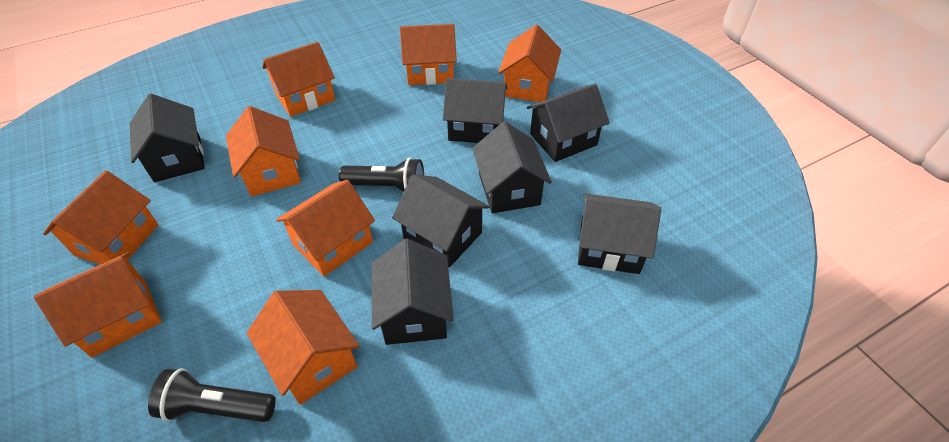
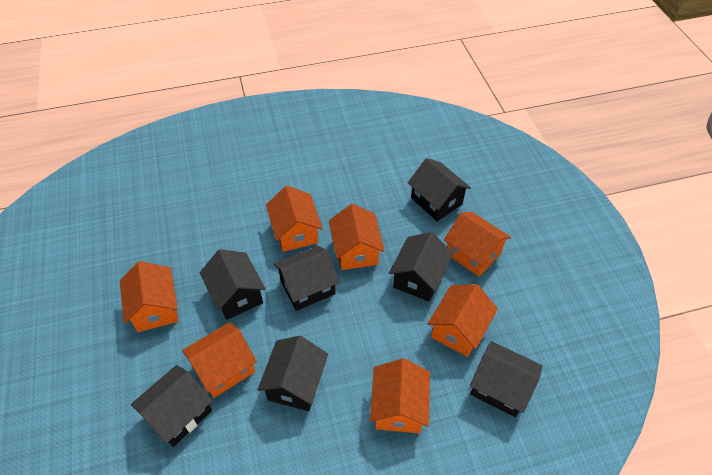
black flashlight: [148,368,276,422] [339,158,424,192] = 2 -> none = 0
orange house: [34,252,162,358] [43,170,159,264] [226,106,301,197] [247,290,360,405] [262,42,335,117] [276,180,375,276] [400,24,457,85] [498,24,561,102] = 8 -> [120,261,178,332] [182,322,257,398] [266,186,323,252] [329,204,385,270] [370,358,430,433] [428,284,498,357] [444,212,511,277] = 7

